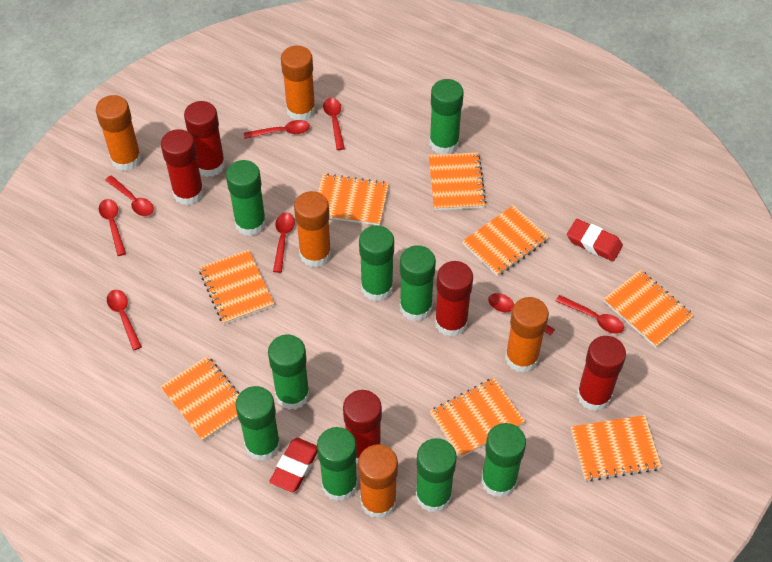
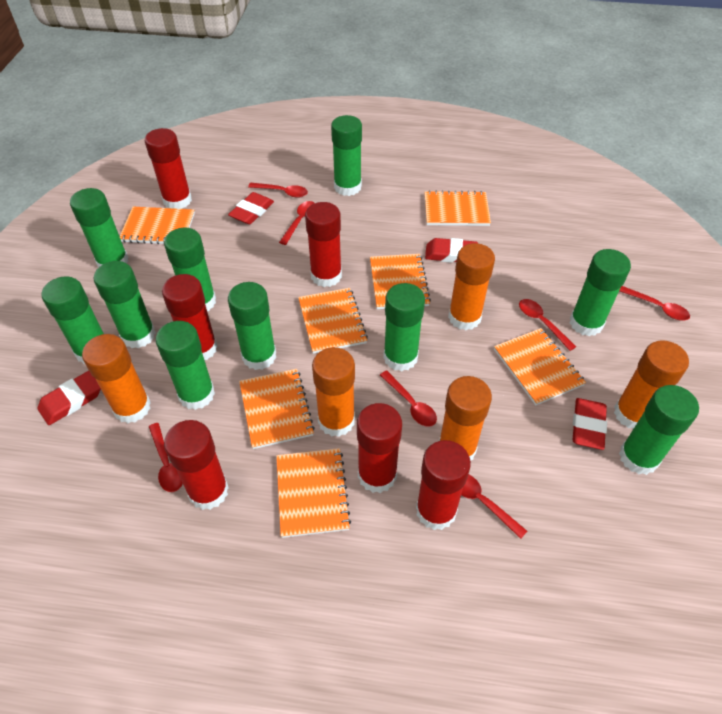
green glue stick: [226,160,266,236] [235,386,280,461] [268,335,310,410] [317,427,358,501] [359,225,394,301] [400,245,436,321] [416,438,457,513] [429,79,464,154] [481,423,526,498] = 9 -> [41,276,104,364] [70,188,129,267] [94,261,156,348] [156,321,215,410] [164,228,216,311] [228,282,276,370] [331,115,362,196] [383,283,425,371] [570,249,631,336] [619,385,699,475] = 10
orange notebook: [160,356,239,441] [199,250,274,324] [318,174,389,226] [428,152,486,210] [430,378,525,458] [462,206,549,276] [571,415,662,481] [603,270,694,348] = 8 -> [120,207,195,244] [239,369,315,449] [276,448,351,538] [298,288,368,354] [370,254,431,309] [424,190,491,226] [494,328,586,405] = 7
red eraser: [269,438,318,492] [567,219,623,261] = 2 -> [37,371,101,425] [228,192,274,224] [425,238,478,263] [573,398,607,450] = 4
red glue stick: [161,129,204,205] [184,101,225,177] [343,390,382,464] [435,261,473,337] [577,336,626,411] = 5 -> [145,128,192,209] [162,274,218,360] [164,420,229,510] [305,202,342,287] [357,403,402,493] [416,440,471,530] = 6
red spoon: [99,199,126,256] [105,175,154,216] [107,290,142,350] [244,120,310,139] [273,212,295,273] [323,98,345,150] [488,293,555,336] [556,295,624,334] = 8 -> [149,423,183,492] [248,183,308,198] [279,201,315,245] [380,370,437,427] [461,474,527,539] [519,299,576,351] [619,286,690,320] = 7

